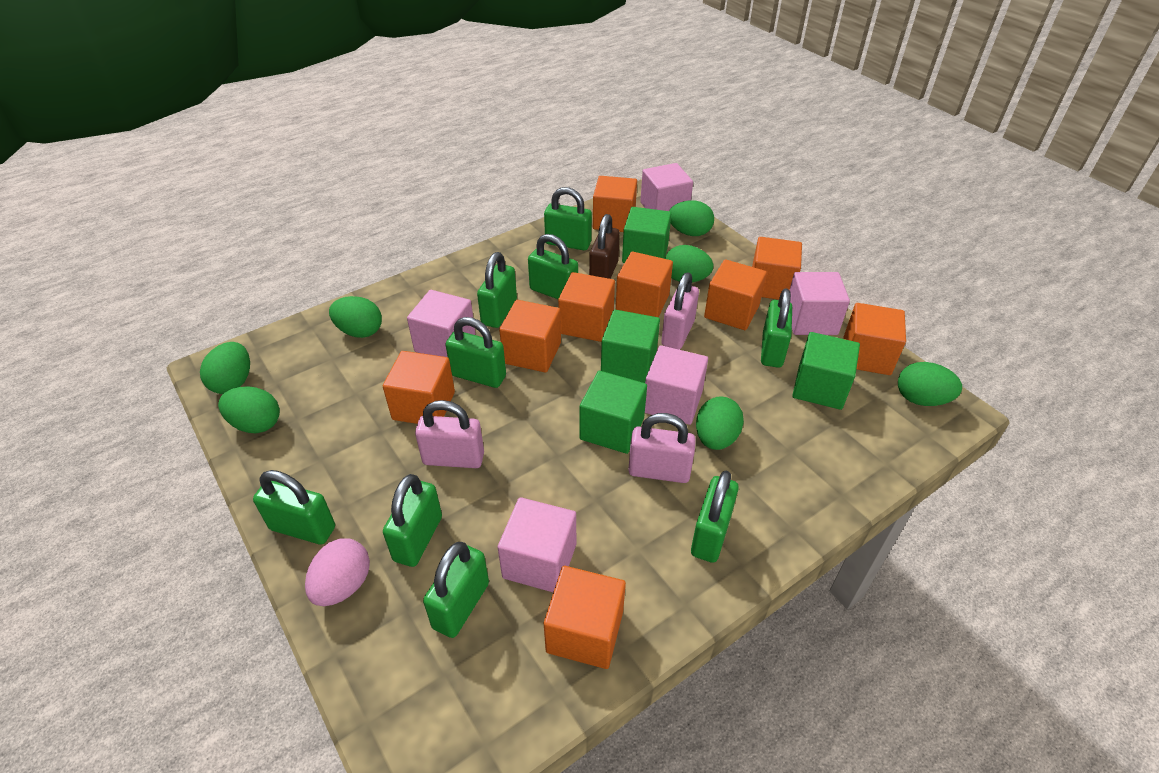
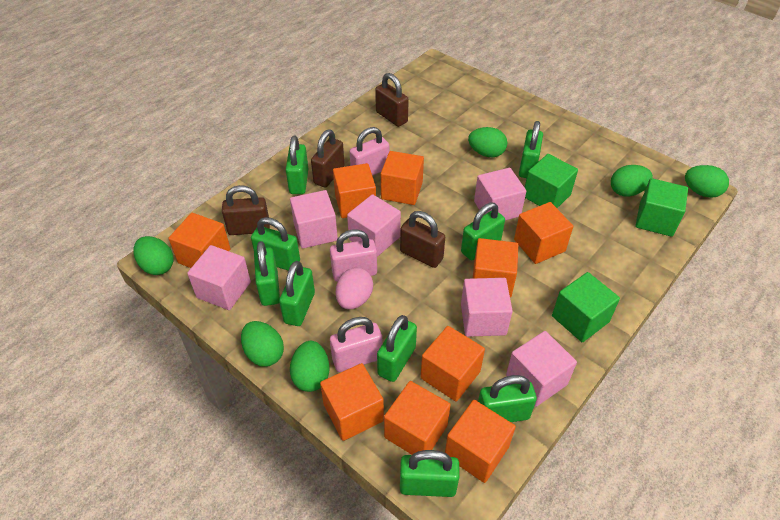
brown padlock: [589,214,620,279] = 1 -> [222,185,270,235] [311,129,345,188] [375,73,409,127] [400,211,445,268] = 4
green cube: [580,371,647,454] [601,310,660,383] [622,207,671,263] [792,332,860,410] = 4 -> [525,154,578,208] [552,272,620,342] [635,178,688,237] = 3
green egg: [200,342,250,394] [218,386,280,433] [329,296,382,338] [664,245,713,283] [669,200,714,236] [696,396,744,450] [898,362,962,406] = 7 -> [134,236,174,275] [241,321,284,367] [290,341,329,392] [468,127,507,157] [611,165,653,196] [685,165,729,198] = 6
pink cube: [407,290,475,357] [498,497,576,592] [641,163,693,211] [645,345,708,425] [790,272,850,335] = 5 -> [187,245,251,310] [290,190,338,249] [347,194,401,257] [461,278,513,337] [474,168,526,220] [506,331,577,407] = 6

